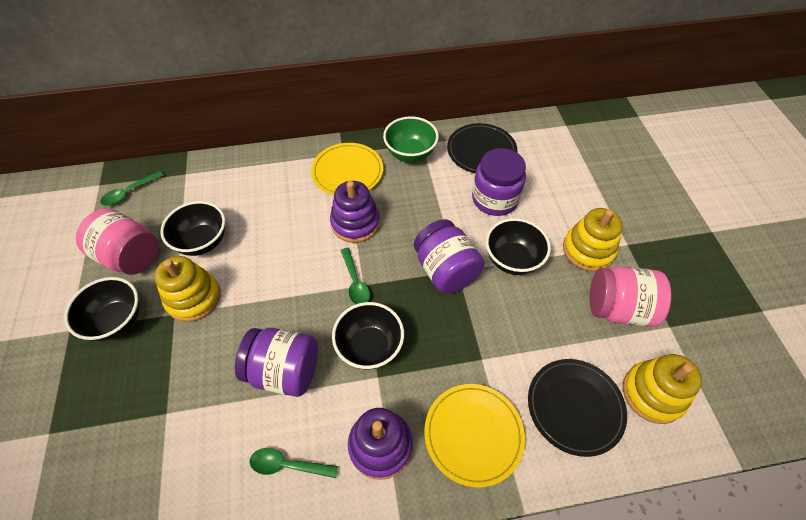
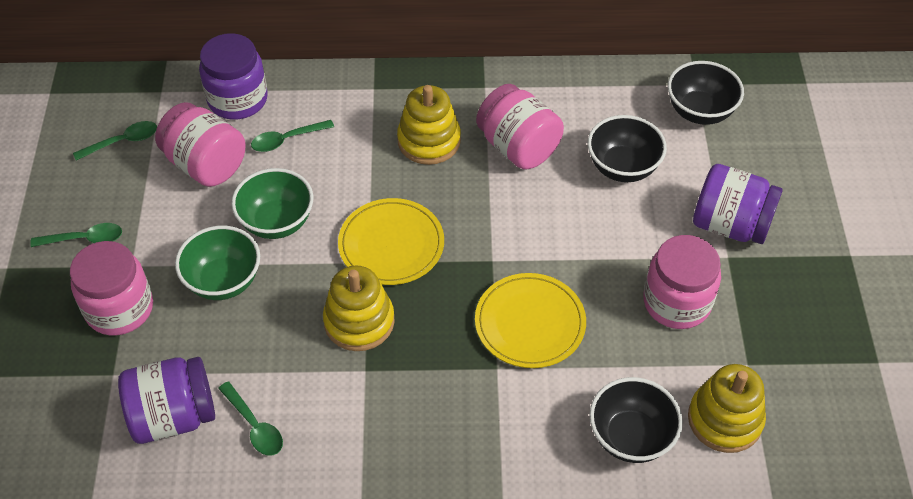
black bowl: [64,277,140,341] [160,201,225,256] [332,302,404,370] [486,218,551,275] = 4 -> [588,115,667,182] [589,377,683,463] [668,61,744,125] = 3
black plate: [447,123,517,173] [528,359,627,457] = 2 -> none = 0
green bowl: [383,116,439,162] = 1 -> [175,226,260,300] [231,168,313,239] = 2
green spoon: [100,171,164,206] [250,448,338,478] [341,248,370,304] = 3 -> [30,223,122,247] [73,121,157,160] [218,381,283,456] [251,120,334,152] = 4
pink jar: [76,209,158,275] [589,266,671,327] = 2 -> [70,241,153,335] [155,102,245,187] [476,84,564,169] [643,235,721,329] = 4
purple stacking toy: [330,181,380,243] [348,408,413,480] = 2 -> none = 0

